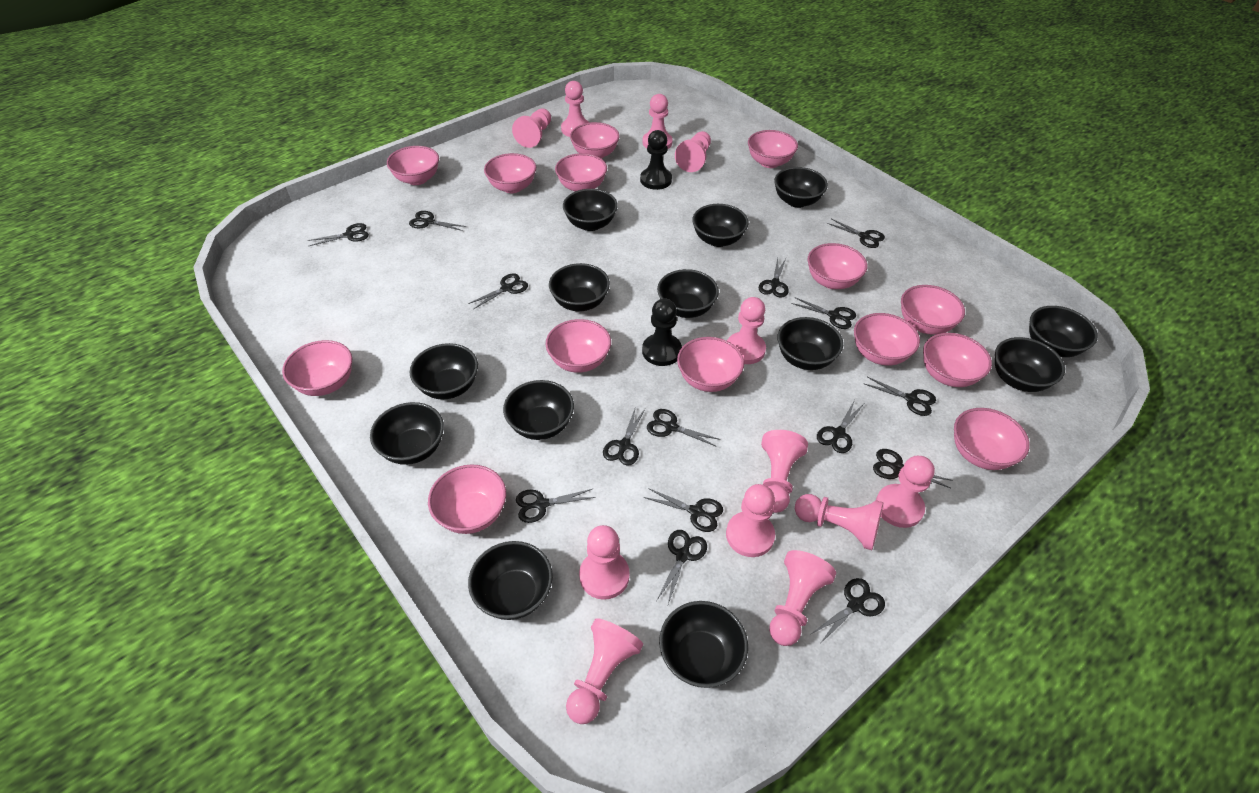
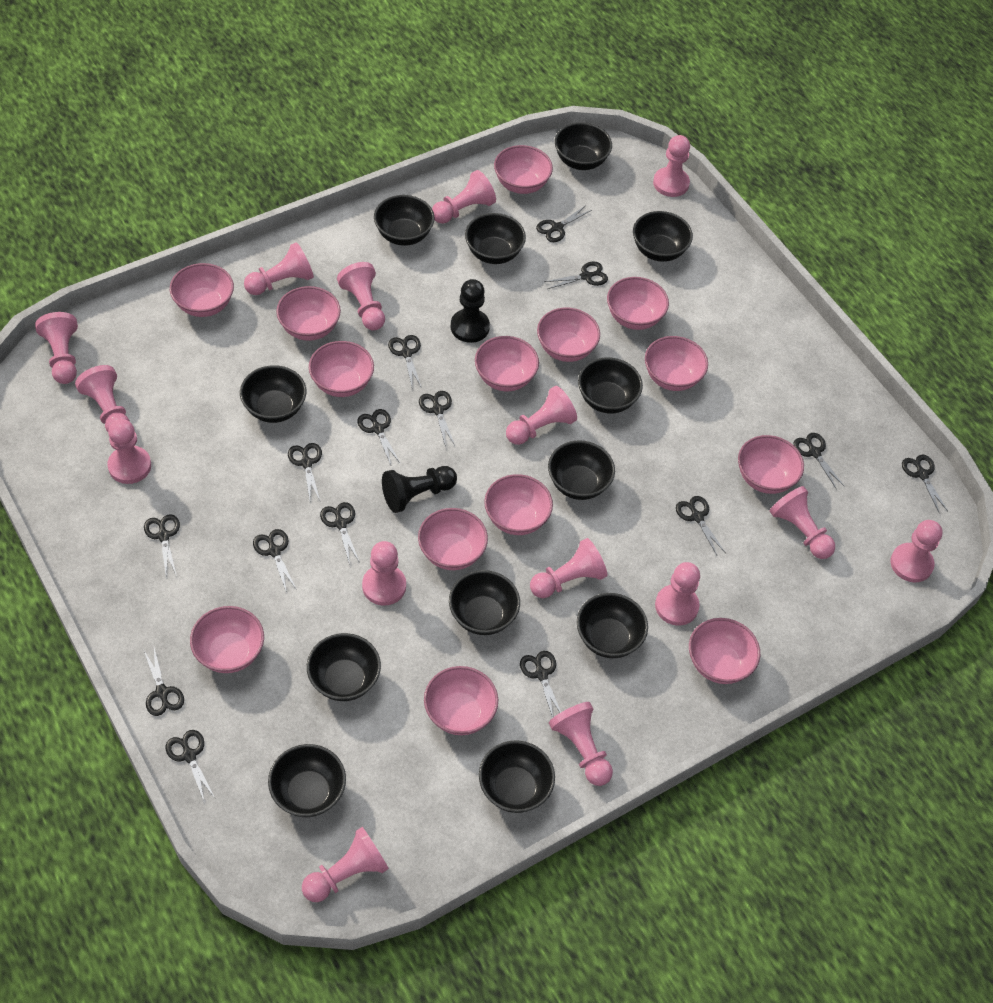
black bowl: [370,402,444,465] [409,343,478,399] [468,541,553,620] [503,380,574,440] [549,263,610,311] [563,189,618,231] [657,269,719,318] [659,601,748,688] [692,204,749,247] [774,167,828,208] [778,317,843,370] [995,337,1065,392] [1029,306,1098,357] = 13 -> [240,365,306,423] [268,744,346,817] [307,633,381,701] [374,195,435,246] [449,570,520,635] [465,213,526,264] [479,740,555,813] [548,440,615,500] [555,122,612,170] [577,593,648,658] [578,357,643,414] [633,211,693,262] = 12
pink pawn: [512,108,551,148] [561,81,589,137] [566,618,643,724] [579,525,630,600] [642,94,673,149] [675,131,711,172] [726,484,775,557] [727,297,766,364] [761,430,808,513] [769,550,836,646] [795,494,883,550] [876,456,935,528] = 12 -> [35,312,78,384] [75,365,130,432] [107,419,151,484] [244,242,314,295] [302,827,389,902] [337,262,385,330] [362,541,406,606] [432,170,496,224] [506,386,577,445] [530,538,607,598] [549,702,613,786] [653,135,690,197] [655,562,700,626] [770,486,835,559] [891,520,943,582] = 15

